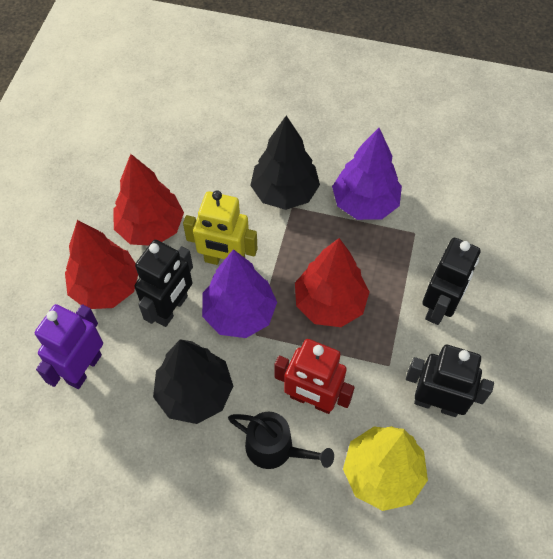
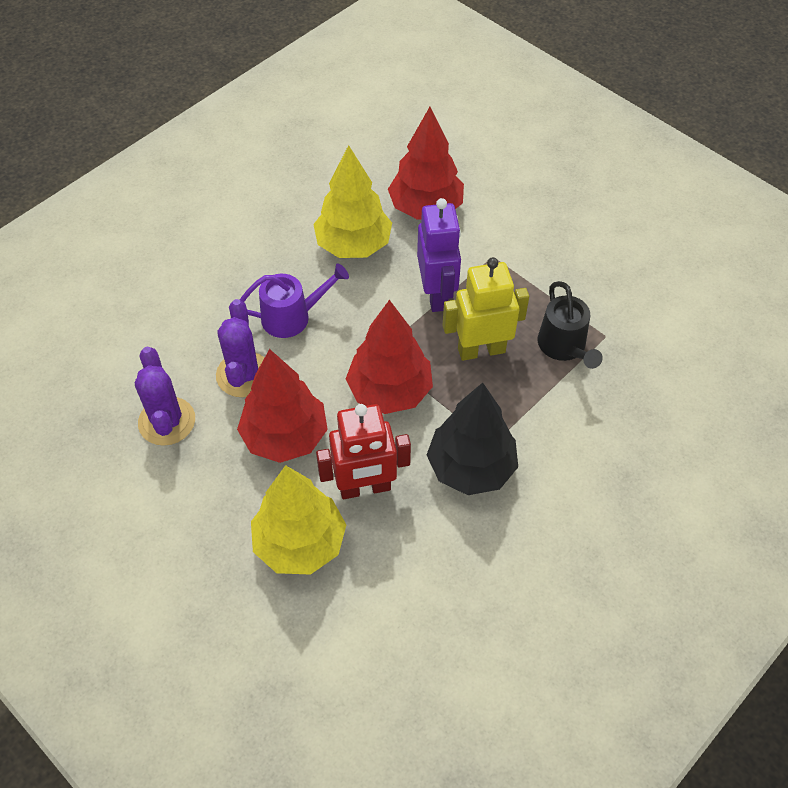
black robot: [134,240,193,327] [406,345,494,417] [422,238,481,325] = 3 -> none = 0
black tree: [153,339,233,424] [250,116,320,210] = 2 -> [427,382,518,495] = 1
purple cactus: none = 0 -> [135,346,195,446] [216,299,265,397] = 2
purple tree: [202,249,277,338] [332,128,402,220] = 2 -> none = 0
purple watering can: none = 0 -> [240,263,349,338] = 1
yellow tree: [343,426,428,511] = 1 -> [251,465,346,575] [313,145,392,258] = 2

